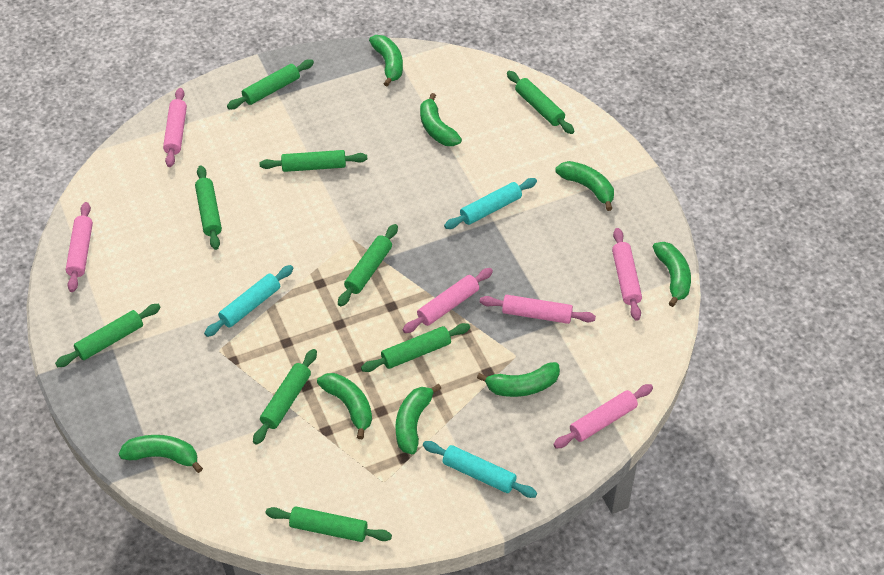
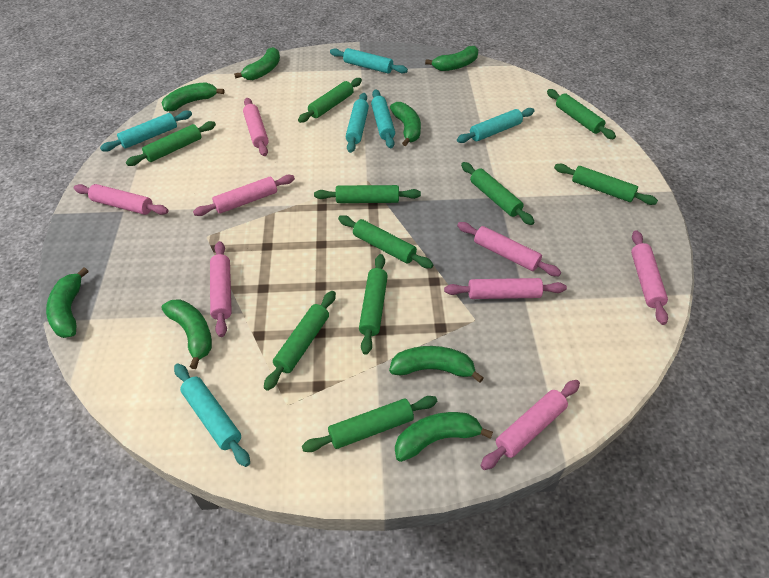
green rolling pin: [55,304,161,367] [195,166,222,250] [227,59,314,109] [253,349,317,445] [259,150,367,172] [266,506,392,542] [338,224,398,306] [361,323,470,372] [507,71,574,134] = 9 -> [126,121,216,166] [264,291,336,391] [298,78,362,123] [302,396,437,452] [314,185,421,203] [338,215,433,268] [359,254,388,355] [461,162,535,225] [547,89,616,139] [554,164,658,205] = 10
pink rolling pin: [66,202,93,292] [163,88,187,167] [403,268,493,333] [480,295,596,324] [553,384,653,449] [612,228,642,321] = 6 -> [74,184,169,215] [193,175,295,216] [210,241,232,337] [243,98,269,156] [444,278,567,299] [457,222,561,276] [480,380,580,470] [631,230,668,325] = 8
turquoise rolling pin: [204,265,294,337] [423,441,537,498] [444,178,537,229] = 3 -> [100,110,192,152] [174,364,250,467] [330,48,408,73] [346,93,369,153] [371,89,395,148] [457,108,535,143] = 6

